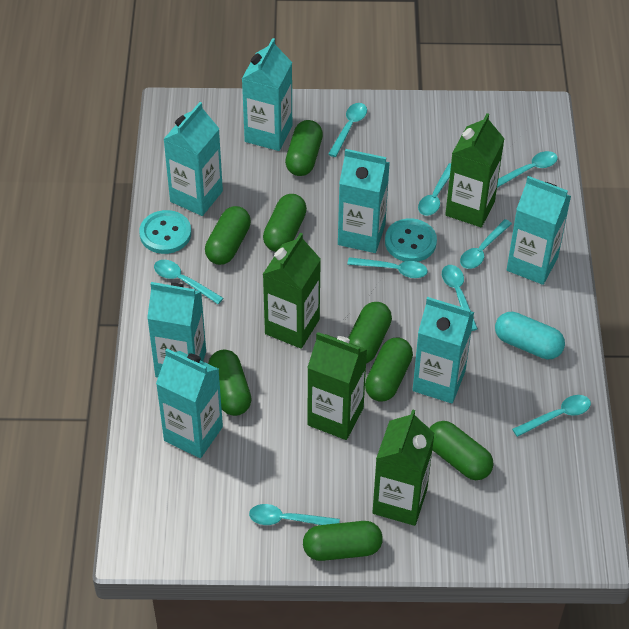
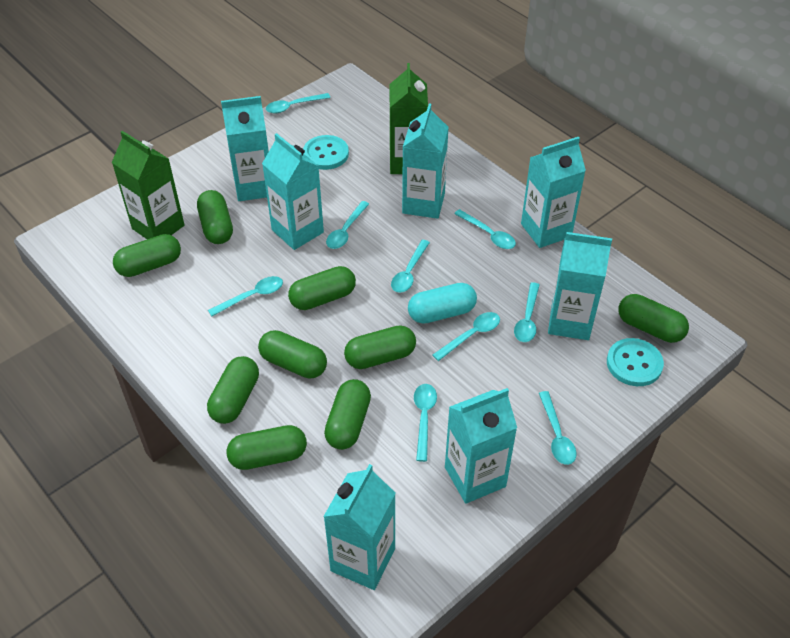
green capsule: [205,206,251,265] [208,350,252,416] [263,194,307,252] [285,120,323,176] [303,521,383,561] [348,302,392,363] [365,338,413,402] [429,421,493,480] = 8 -> [113,234,181,277] [197,190,233,244] [207,356,259,424] [227,425,307,470] [258,330,327,379] [288,266,356,310] [324,379,371,450] [344,325,416,369] [618,294,689,343] = 9
green carton: [263,233,321,349] [307,332,367,440] [372,409,435,526] [445,113,504,227] = 4 -> [112,131,184,239] [389,63,428,174] = 2

